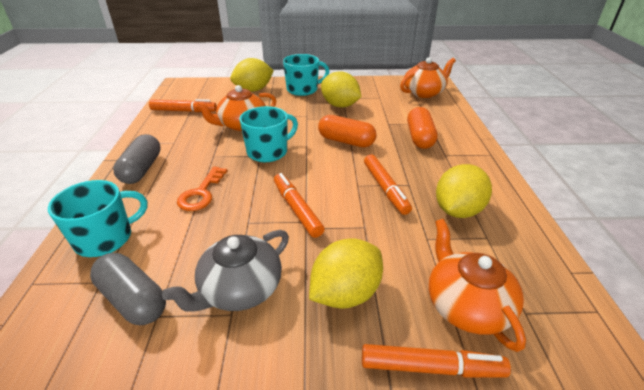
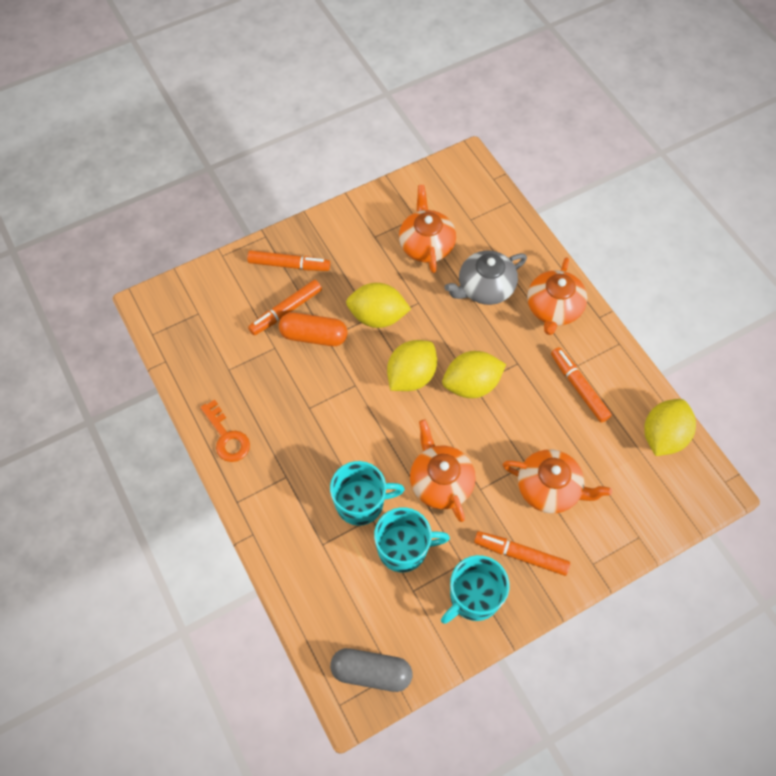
grey capsule: [90,253,166,325] [113,134,161,184] = 2 -> [330,648,412,692] = 1
orange capsule: [318,115,377,147] [407,107,438,149] = 2 -> [279,312,348,346] = 1
orange teapot: [195,85,276,131] [400,57,456,98] [429,219,526,352] = 3 -> [399,185,456,273] [410,419,476,522] [503,449,612,513] [527,257,587,335] = 4

